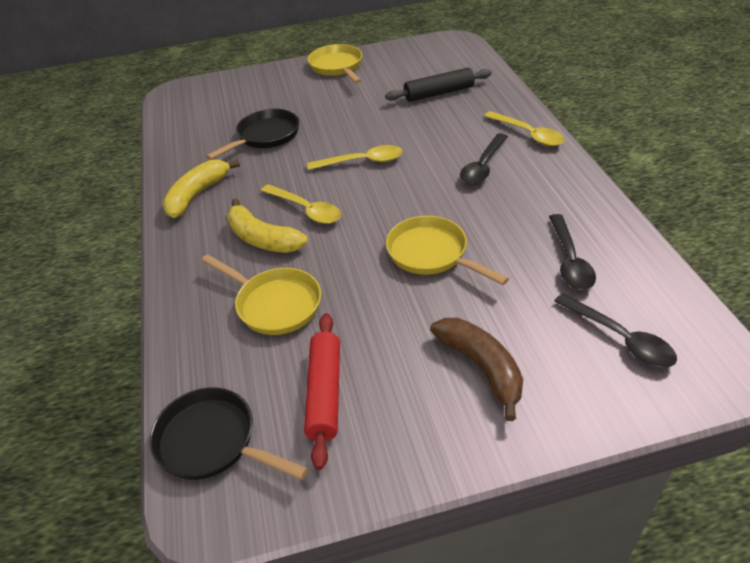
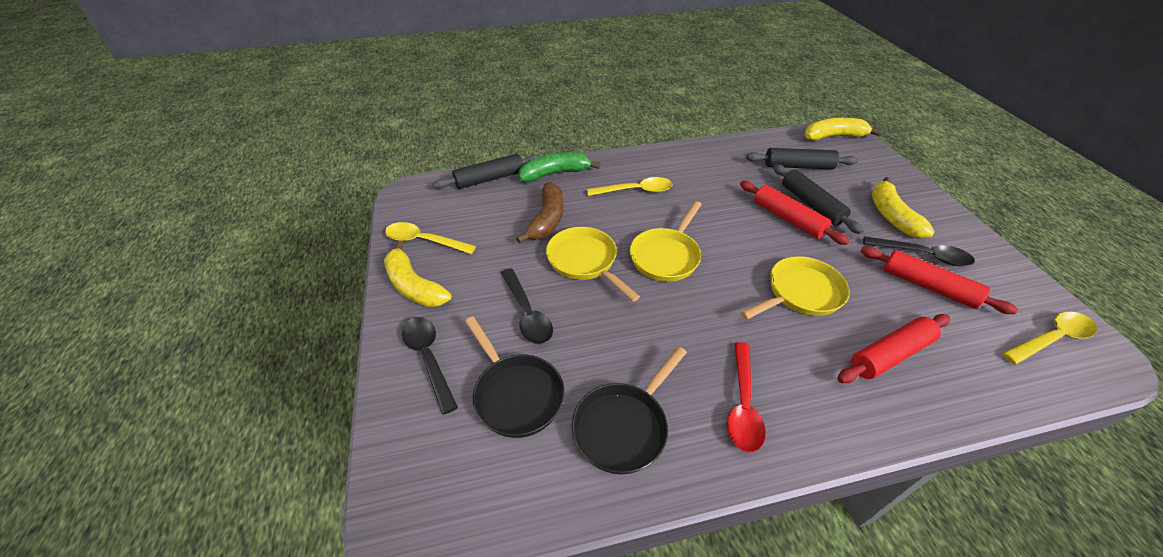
black rolling pin: [385,68,492,102] = 1 -> [433,154,540,189] [746,148,858,169] [773,164,864,234] = 3
green banana: none = 0 -> [519,152,600,182] = 1
red rolling pin: [304,313,340,470] = 1 -> [740,181,849,245] [837,314,950,383] [860,246,1018,314] = 3
red spoon: none = 0 -> [727,342,766,452] = 1
yellow banana: [162,159,240,218] [227,198,308,253] = 2 -> [384,241,451,307] [804,118,881,141] [872,177,935,239] = 3

